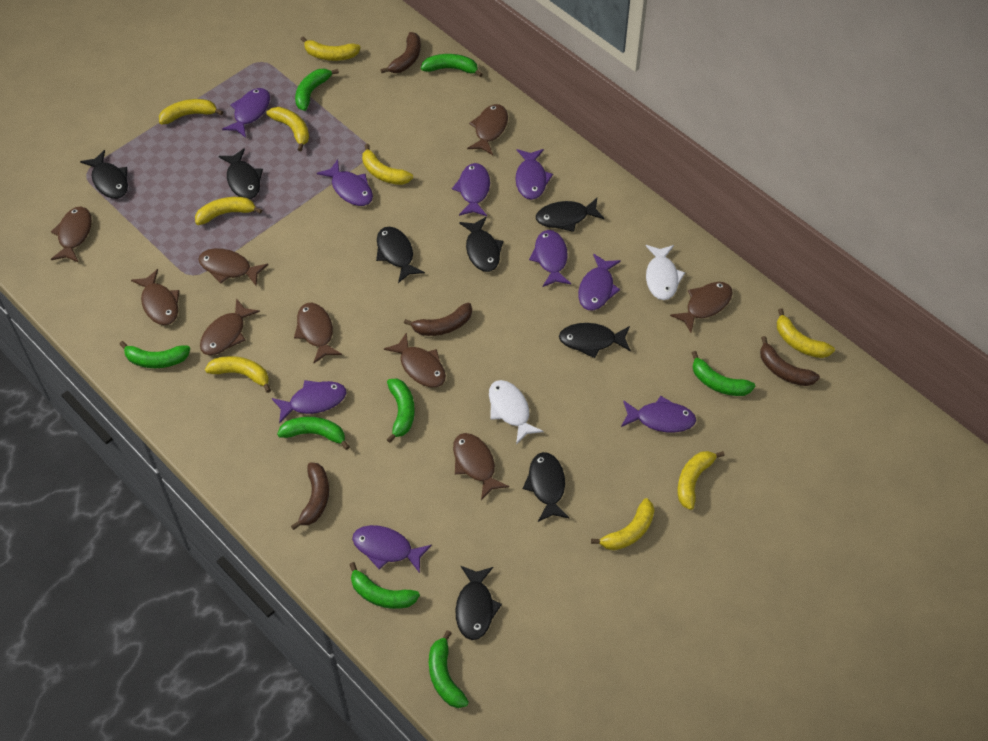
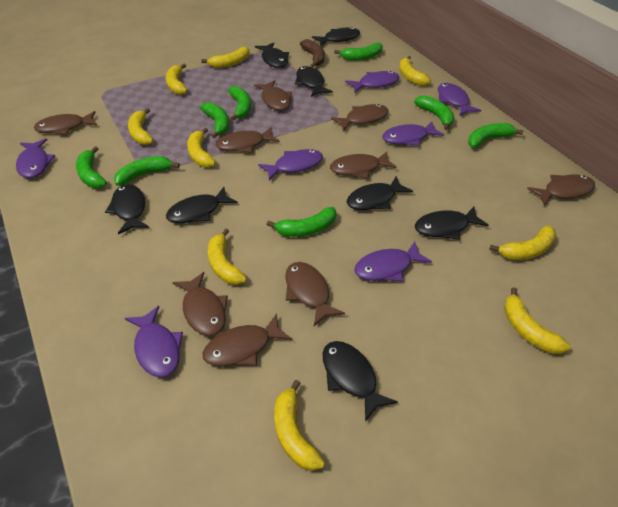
brown banana: [291,462,329,530] [381,32,421,73] [404,303,472,336] [760,336,820,386] = 4 -> [300,39,325,67] = 1
purple fish: [222,88,270,138] [272,380,346,424] [317,159,373,206] [352,525,432,573] [452,163,490,216] [515,149,553,200] [529,230,571,287] [578,254,621,310] [621,396,696,433] = 9 -> [16,139,55,178] [125,306,183,378] [258,149,323,181] [345,71,400,92] [354,242,432,281] [382,122,444,146] [438,83,481,116] = 7
white fish: [489,380,544,444] [646,245,685,300] = 2 -> none = 0

